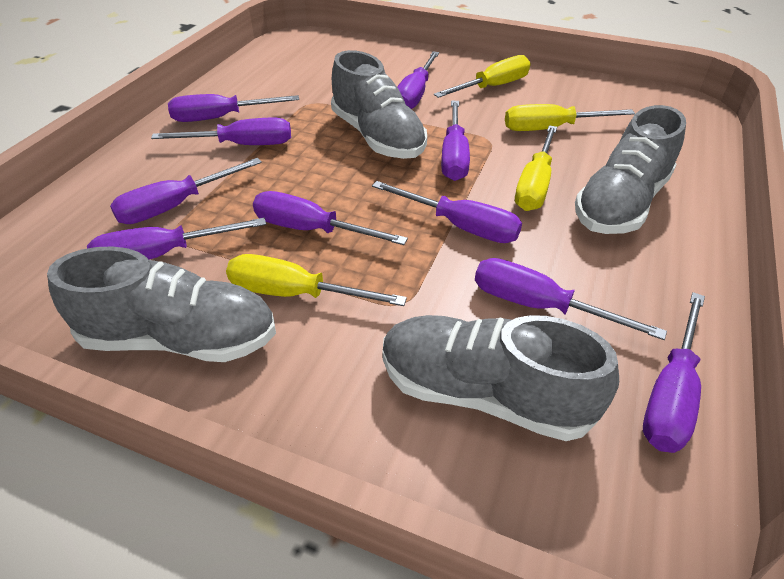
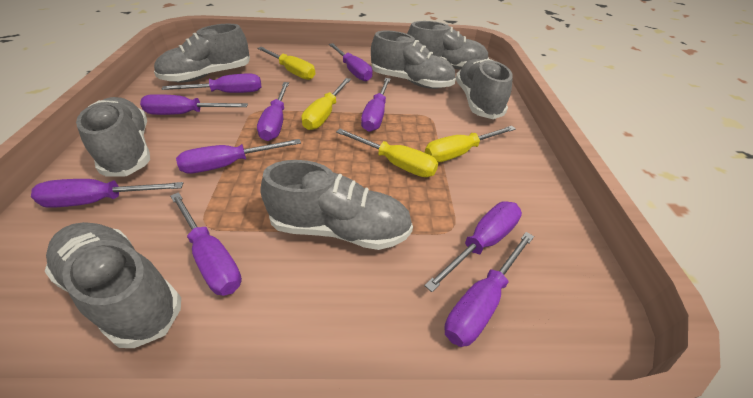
grey shoe: [47,247,276,362] [331,50,427,159] [383,315,619,441] [575,105,686,234] = 4 -> [45,222,181,348] [76,97,150,177] [154,24,250,82] [260,160,413,250] [371,30,456,89] [407,21,489,70] [456,59,513,119] = 7

